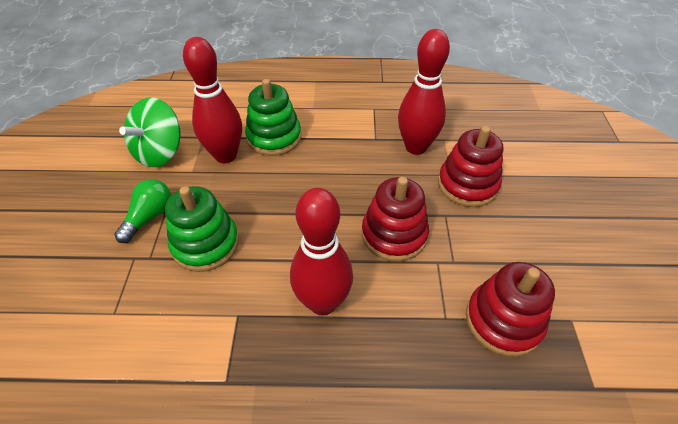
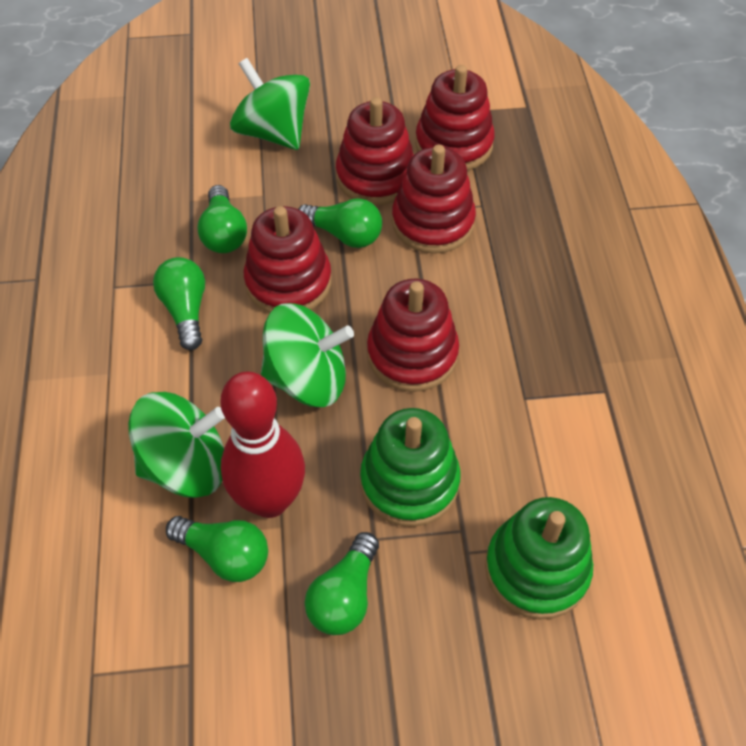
green light bulb: [114,179,171,243] = 1 -> [153,257,205,350] [166,516,268,582] [197,185,247,253] [298,198,382,248] [305,532,379,635] = 5
green spinning top: [119,97,181,167] = 1 -> [128,392,225,498] [230,58,310,150] [261,303,354,407] = 3
red bowling pin: [183,37,242,163] [290,188,353,316] [398,29,450,155] = 3 -> [221,372,305,518] = 1
red stacking toy: [362,177,429,262] [438,126,503,207] [466,262,555,357] = 3 -> [244,206,332,313] [336,97,414,205] [367,279,459,392] [392,145,476,254] [415,65,495,171] = 5

